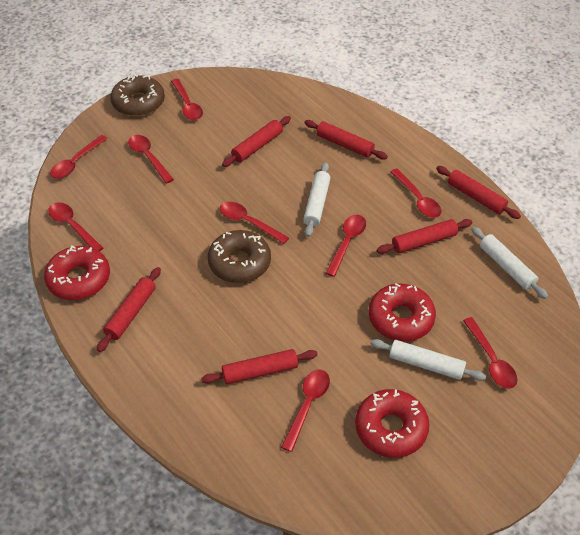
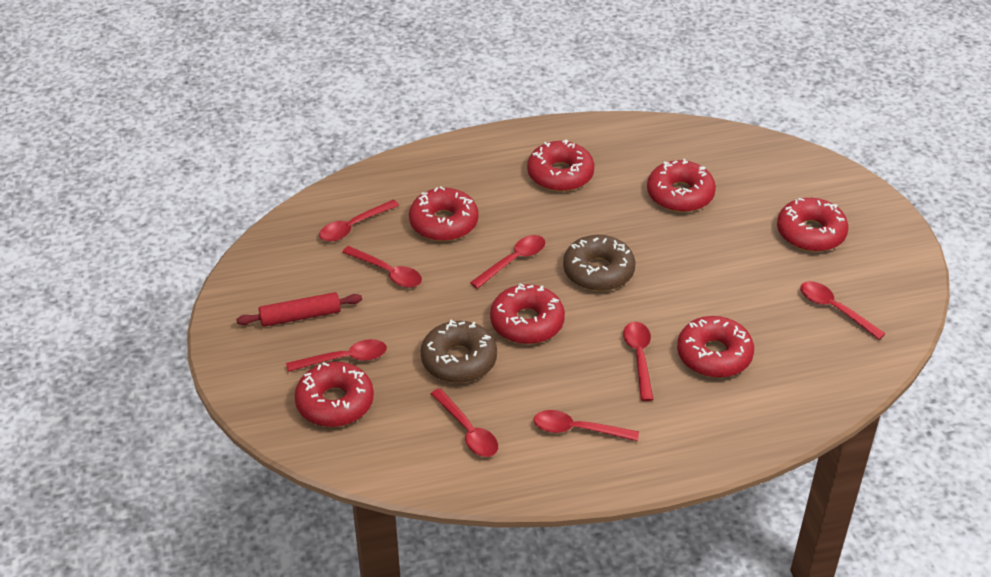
red donut: [44,245,110,300] [355,389,429,458] [369,283,436,341] = 3 -> [294,362,374,427] [409,187,479,241] [490,283,565,344] [527,139,595,192] [647,159,716,212] [677,316,754,378] [777,198,849,252] = 7
red rolling pin: [97,267,161,352] [201,349,318,384] [222,116,291,167] [304,120,388,159] [377,219,472,254] [436,166,521,219] = 6 -> [236,292,362,327] = 1
red spoon: [48,202,103,252] [50,135,108,179] [128,135,174,184] [171,79,203,120] [220,202,289,244] [281,369,330,452] [326,215,366,277] [390,169,441,218] [463,317,518,389] = 9 -> [286,339,387,372] [319,200,399,242] [342,246,422,288] [431,388,498,457] [470,235,545,289] [534,410,639,441] [623,322,654,401] [800,281,886,340] = 8
white rolling pin: [303,162,331,237] [371,339,486,381] [471,227,548,299] = 3 -> none = 0

